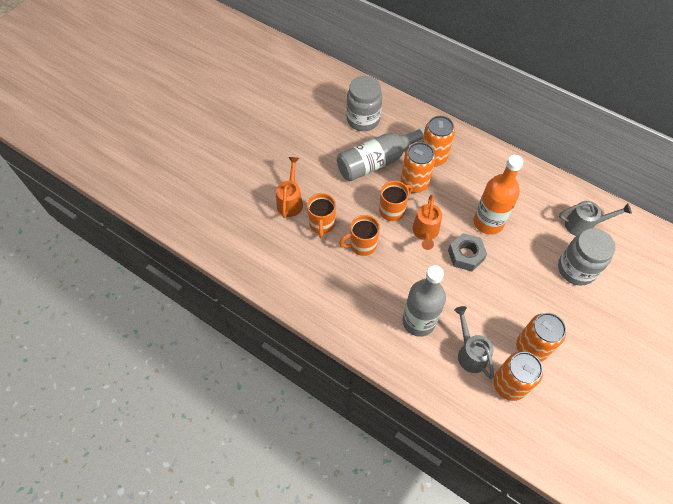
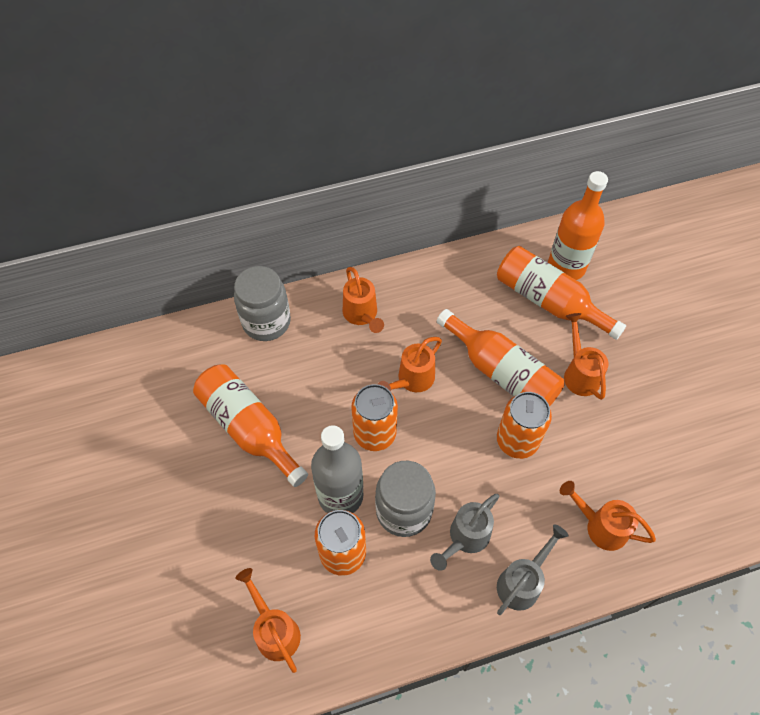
grey bottle: [337,126,425,181] [402,265,446,337] = 2 -> [311,425,363,513] = 1
grey nut: [448,233,487,271] = 1 -> none = 0
orange bottle: [474,155,523,235] = 1 -> [193,364,308,487] [437,309,565,407] [497,246,626,340] [548,171,608,280] = 4
orange can: [401,142,436,193] [422,116,455,167] [493,352,543,401] [516,313,566,362] = 4 -> [315,510,366,576] [351,384,398,451] [497,392,552,459] = 3
orange mug: [307,193,336,238] [339,215,380,256] [379,181,413,221] = 3 -> none = 0
orange watering can: [276,157,303,218] [413,195,442,250] = 2 -> [236,568,301,673] [343,267,384,333] [378,337,442,392] [560,481,656,551] [564,313,609,400] = 5

